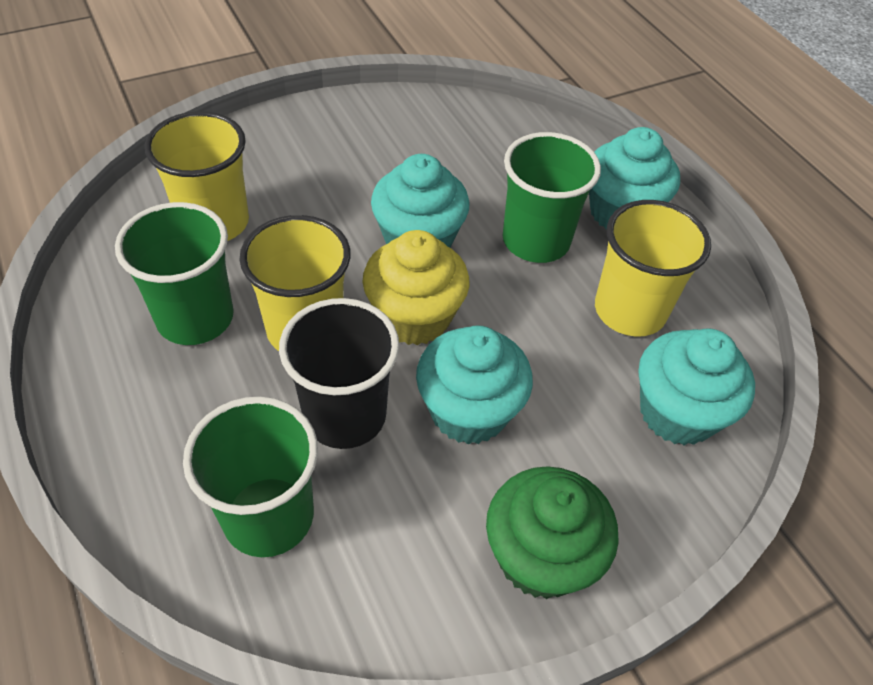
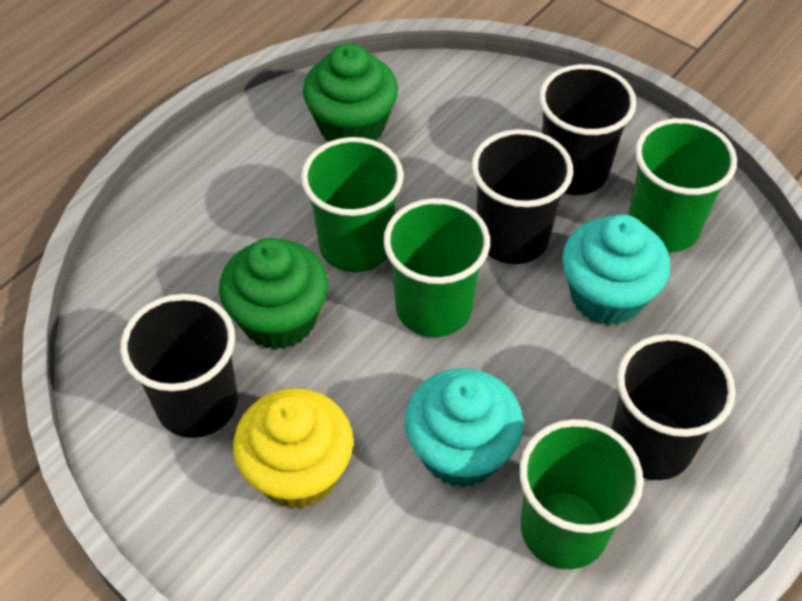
black cup: [279,298,399,449] = 1 -> [120,294,238,438] [471,129,573,264] [539,64,637,195] [611,334,736,480] = 4
green cup: [115,202,234,345] [183,396,318,557] [503,132,601,263] = 3 -> [301,137,404,272] [383,198,490,337] [519,419,644,569] [628,118,737,252] = 4
green cupcake: [486,466,619,599] = 1 -> [219,238,328,350] [303,43,398,142] = 2
turquoise cupcake: [371,154,469,248] [416,325,533,445] [589,127,680,230] [639,328,755,446] = 4 -> [405,368,524,487] [562,214,670,326] = 2
yellow cup: [145,111,249,241] [239,215,351,351] [595,200,711,337] = 3 -> none = 0

